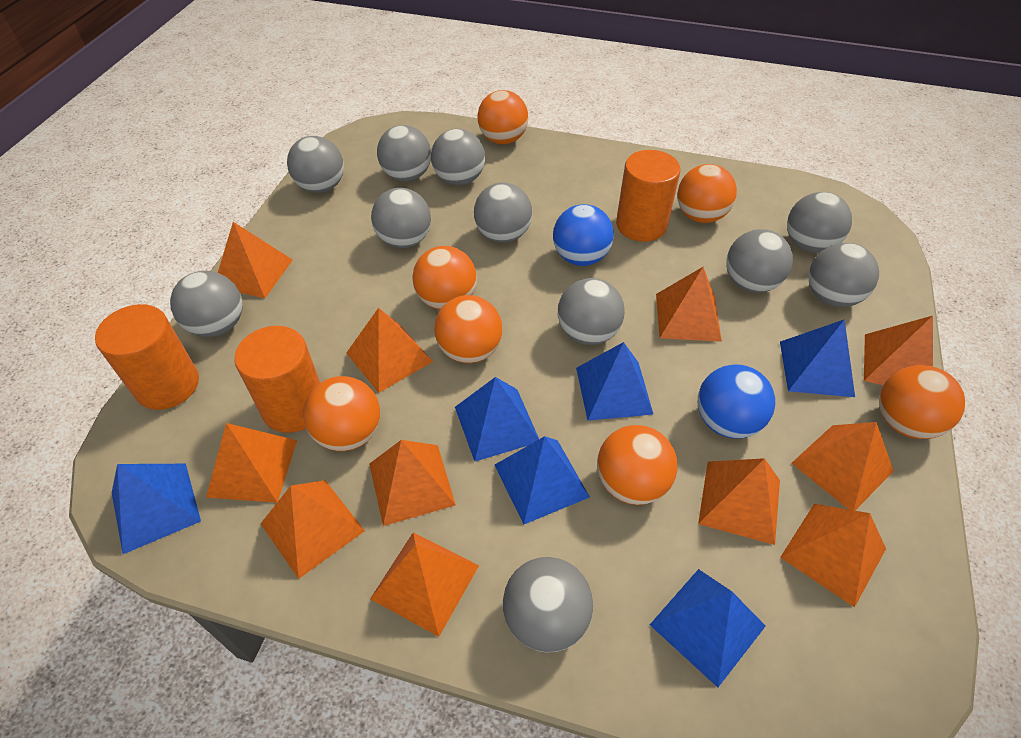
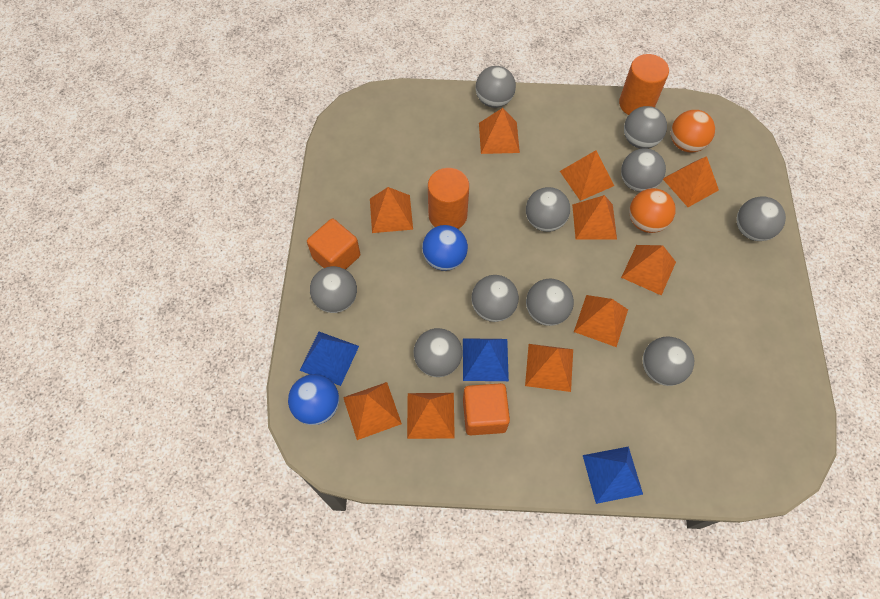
blue pyramid: [112,464,201,554] [455,377,539,461] [495,436,590,524] [576,342,653,421] [650,569,766,687] [780,319,855,397] = 6 -> [299,332,359,386] [463,338,509,381] [583,446,643,504] = 3
grey ball: [170,271,242,337] [287,136,344,193] [371,188,431,248] [377,125,431,182] [431,129,485,185] [474,182,532,243] [503,557,593,653] [558,278,625,345] [726,229,793,293] [787,192,852,253] [808,243,879,307] = 11 -> [310,266,357,313] [414,328,462,377] [471,275,519,322] [476,66,516,108] [526,187,570,232] [526,279,574,326] [621,148,666,192] [624,106,667,149] [643,337,694,386] [737,196,786,241] = 10
orange ball: [303,376,380,451] [412,246,477,310] [434,295,502,363] [477,90,528,144] [597,425,677,505] [677,164,737,223] [879,365,965,439] = 7 -> [629,188,676,233] [671,110,715,153] = 2
orange cube: none = 0 -> [307,219,360,270] [463,383,510,435] = 2
orange cylinder: [95,304,199,410] [234,326,320,433] [616,150,681,242] = 3 -> [428,168,469,229] [619,54,669,115] = 2
orange pyramid: [206,423,297,503] [218,222,293,298] [261,480,365,579] [346,308,433,393] [369,440,456,526] [370,532,479,637] [656,267,722,342] [698,458,780,545] [780,504,886,608] [792,422,894,511] [864,316,933,385] = 11 -> [343,382,402,440] [370,187,413,233] [407,393,455,439] [479,108,520,154] [525,344,573,392] [560,150,614,201] [572,195,617,240] [574,295,628,347] [621,245,676,296] [663,156,719,207] = 10

